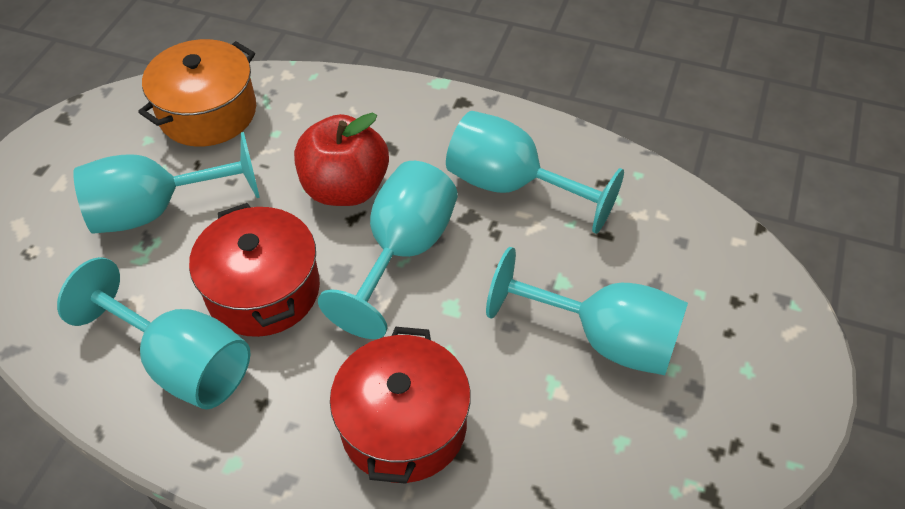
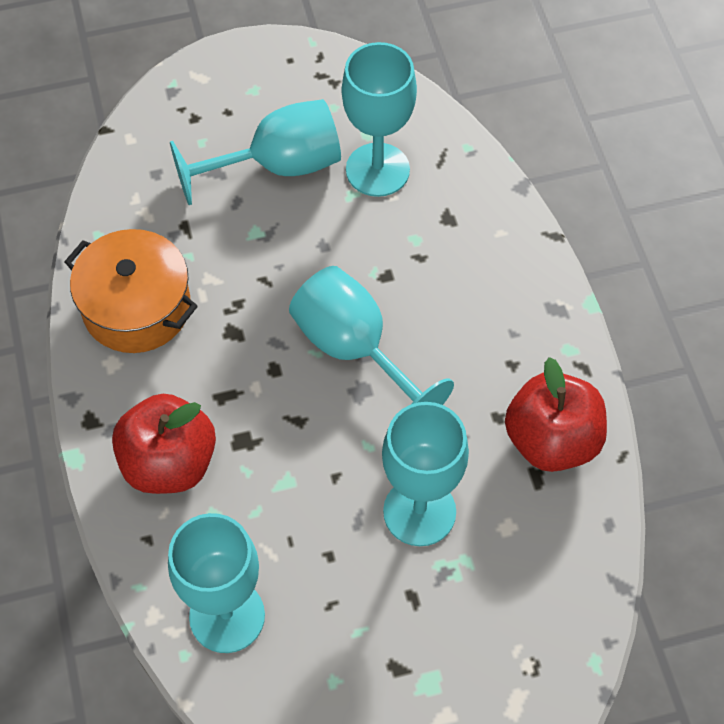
red apple: [294,113,389,206] = 1 -> [112,394,216,494] [505,357,607,472] = 2
red pot: [189,203,320,337] [330,327,471,484] = 2 -> none = 0

